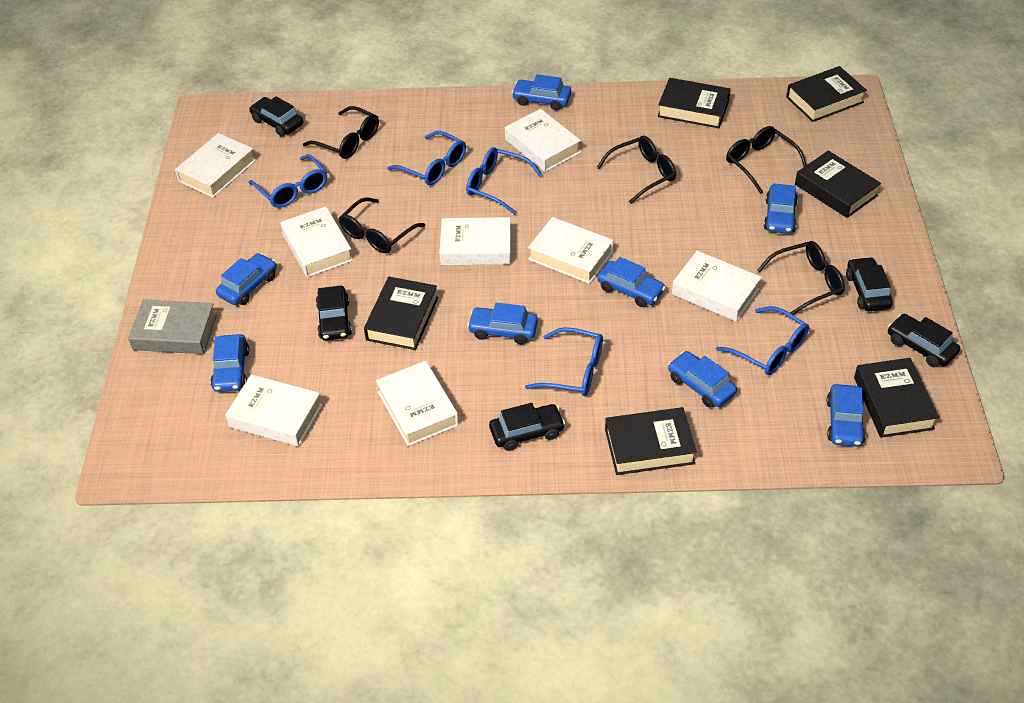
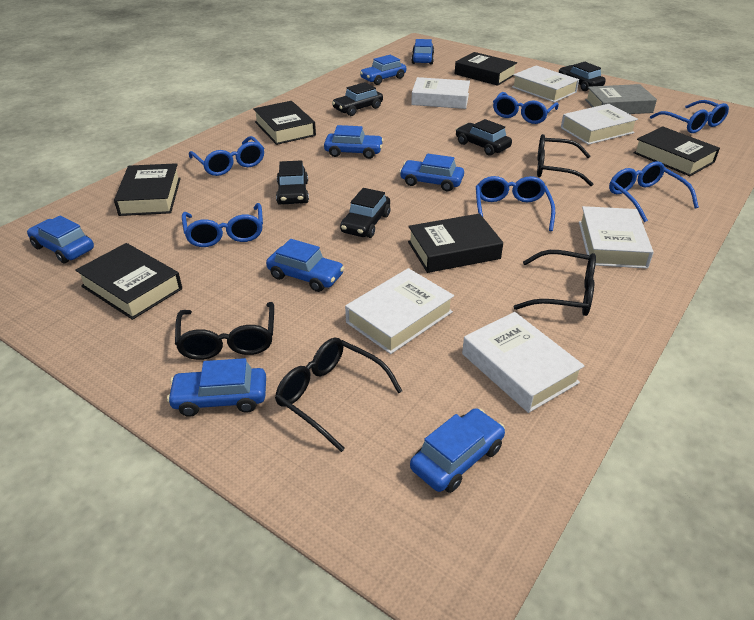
black glasses: [303,106,379,159] [339,197,425,253] [596,136,676,204] [726,126,807,194] [757,241,845,315] = 5 -> [175,302,274,360] [275,337,402,452] [514,250,596,316] [537,134,593,186] = 4
blue glasses: [249,154,327,208] [387,131,466,185] [466,147,543,214] [525,327,603,396] [716,306,809,375] = 5 -> [182,203,263,247] [189,136,264,176] [476,176,555,231] [493,92,559,124] [609,161,699,222] [650,100,729,133] = 6
white book: [175,133,256,198] [225,374,323,447] [280,206,353,277] [376,361,459,446] [439,217,511,265] [505,109,581,172] [528,217,614,284] [672,251,762,322] = 8 -> [345,268,454,354] [411,77,470,109] [462,312,585,413] [512,65,579,102] [561,104,638,145] [579,206,654,268] = 6

